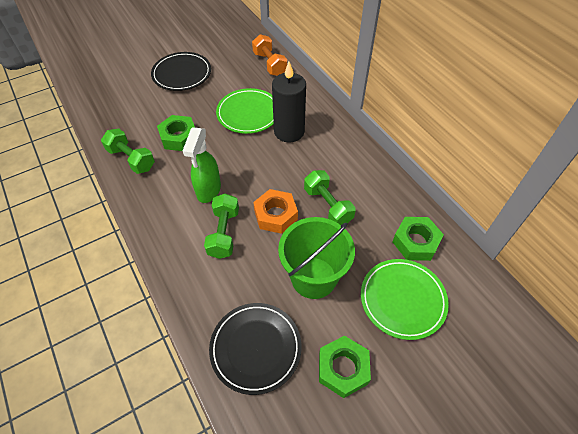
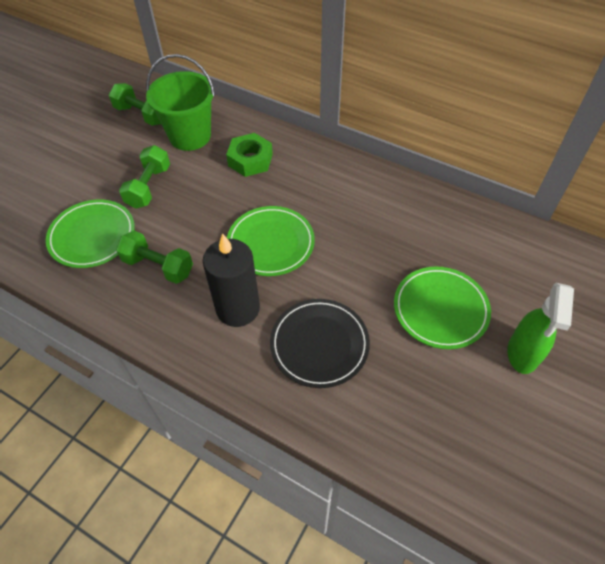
black plate: [151,52,211,91] [209,303,302,395] = 2 -> [270,299,370,388] = 1
green nut: [157,115,195,151] [319,336,371,398] [392,217,444,261] = 3 -> [226,133,273,177] = 1
green plate: [216,88,274,134] [361,259,449,340] = 2 -> [46,199,135,268] [227,206,315,276] [394,267,491,349] = 3
orange dumbbell: [252,34,287,76] = 1 -> none = 0
orange nut: [253,189,298,234] = 1 -> none = 0

